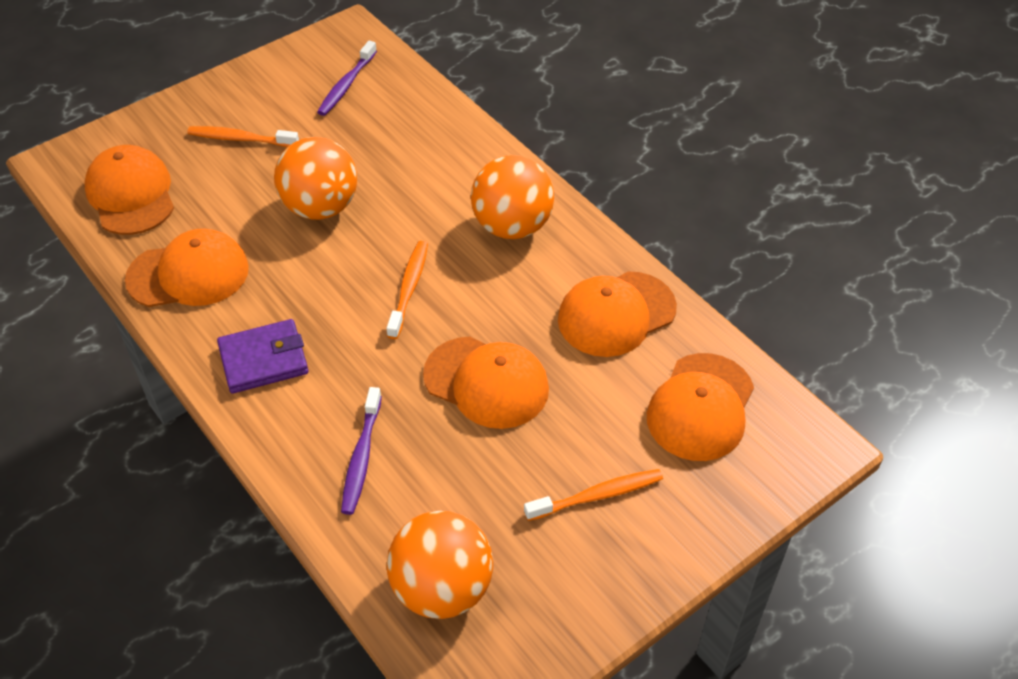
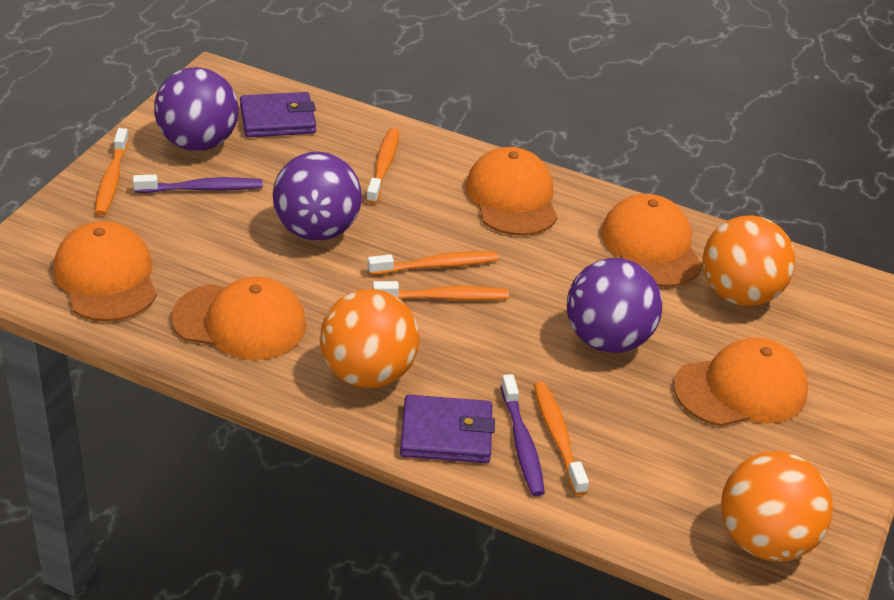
orange toothbrush: [187,126,299,147] [387,241,428,339] [524,469,663,521] = 3 -> [95,128,129,216] [366,128,399,204] [367,251,499,275] [373,281,509,301] [534,382,589,496] = 5
purple ball: none = 0 -> [154,67,239,151] [273,152,362,241] [567,258,662,353] = 3
purple wallet: [217,319,308,393] = 1 -> [240,92,316,137] [400,395,495,463] = 2

